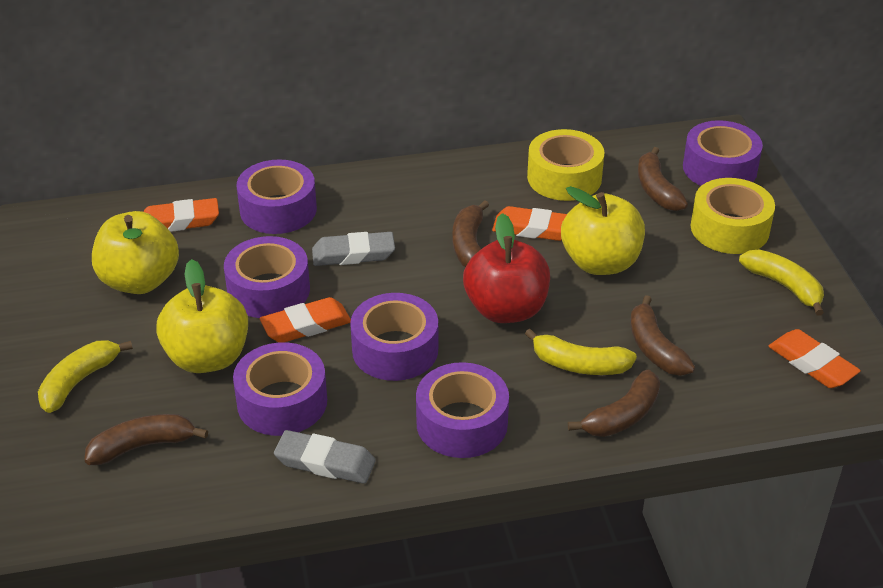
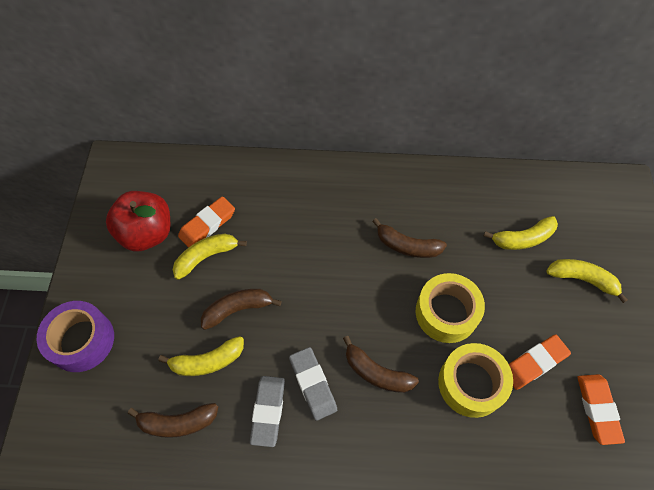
brown banana: [85,414,208,465] [452,200,489,267] [568,370,660,437] [630,295,695,376] [638,147,688,211] = 5 -> [128,403,218,438] [201,289,282,330] [343,336,419,393] [372,218,447,258] = 4
orange eraser: [143,198,219,232] [260,297,351,342] [492,206,567,241] [768,329,861,388] = 4 -> [178,196,235,248] [509,335,571,390] [577,374,625,445] = 3
purple tape: [224,236,310,318] [233,342,327,436] [237,159,317,234] [350,293,438,381] [416,362,509,458] [683,120,763,186] = 6 -> [37,301,114,372] = 1
yellow apple: [92,211,179,294] [156,259,248,373] [561,186,645,275] = 3 -> none = 0
yellow banana: [38,340,133,413] [525,329,637,375] [739,249,824,316] = 3 -> [159,336,244,376] [173,233,247,280] [484,216,558,250] [546,259,628,303] = 4

